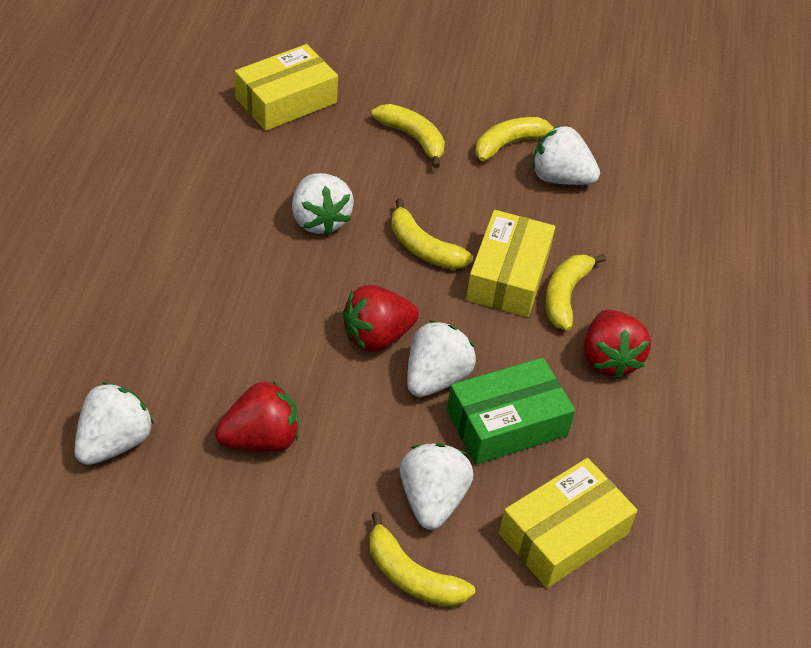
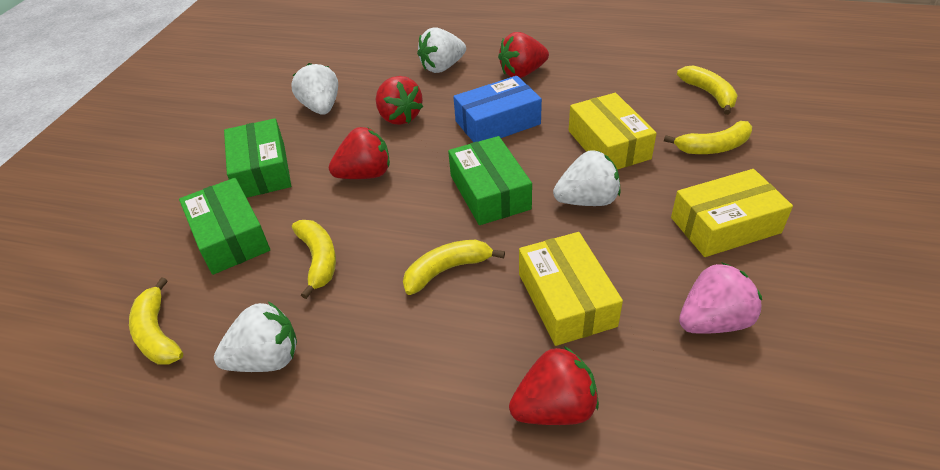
blue box: none = 0 -> [453,76,542,142] = 1
green box: [447,358,575,464] = 1 -> [179,178,270,275] [224,118,291,198] [448,136,532,225] = 3
pink strawberry: none = 0 -> [679,263,762,334] = 1
red strawberry: [215,381,299,452] [342,285,419,352] [584,310,651,379] = 3 -> [329,127,390,179] [376,76,423,125] [498,32,549,78] [509,346,599,425] = 4
white strawberry: [74,382,154,465] [292,173,354,236] [400,443,474,530] [407,320,476,397] [532,126,600,185] = 5 -> [214,301,297,372] [291,63,338,115] [417,27,466,73] [553,150,621,206] = 4

